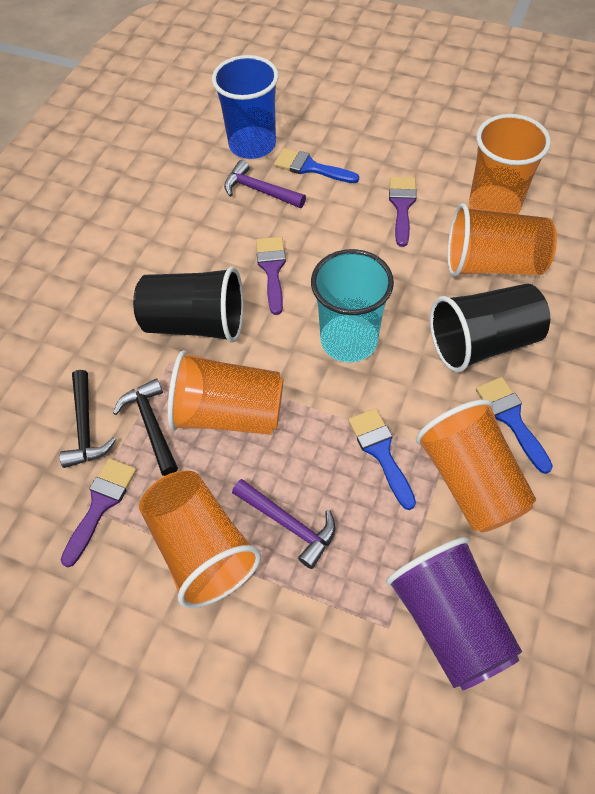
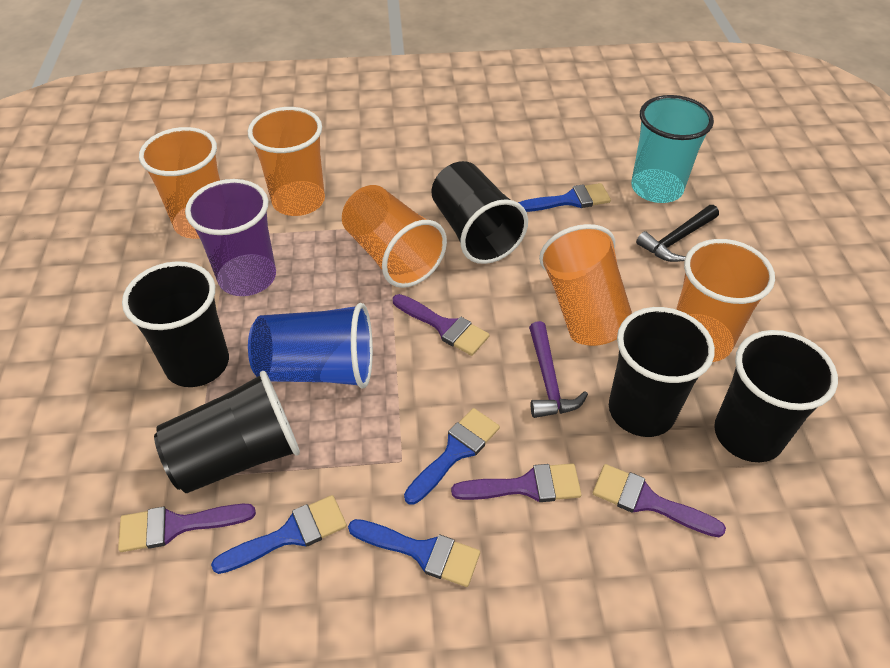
black cup: [133,267,244,343] [430,284,550,373] = 2 -> [122,261,229,387] [154,371,300,493] [431,161,528,264] [609,307,715,437] [714,330,838,462] = 5
black hammer: [59,370,116,468] [113,378,178,476] = 2 -> [636,205,719,262] = 1
blue brush: [274,148,359,183] [348,408,416,510] [476,377,553,474] = 3 -> [211,495,347,574] [348,519,480,587] [404,408,500,505] [518,183,611,212] = 4
purple brush: [61,458,137,567] [256,237,286,315] [389,177,417,247] = 3 -> [118,504,256,552] [393,294,489,356] [451,463,582,502] [593,464,726,537] = 4
purple hammer: [224,160,306,208] [232,479,336,569] = 2 -> [529,321,588,418] = 1

